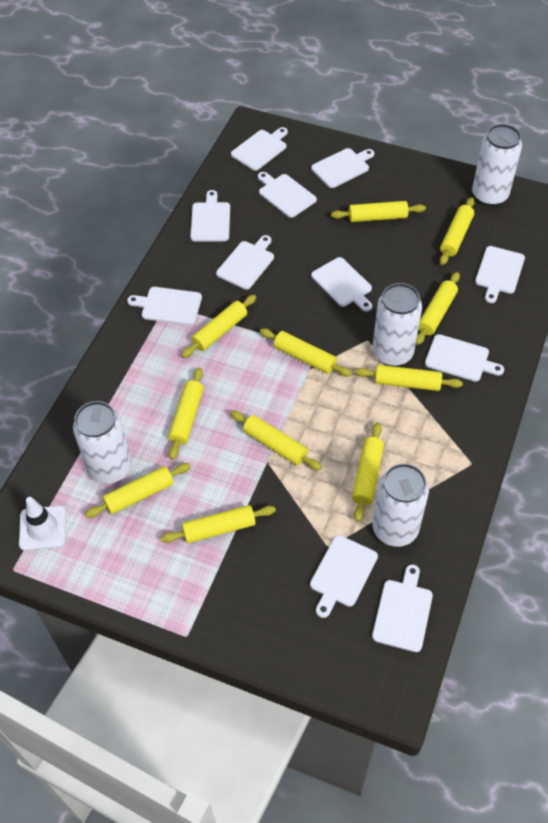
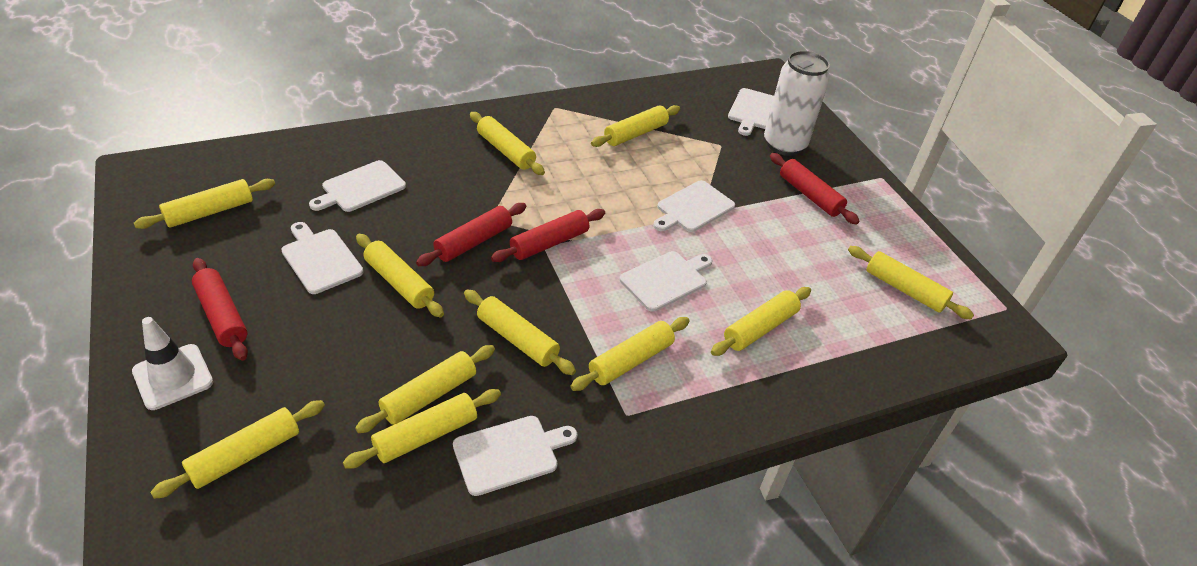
red rolling pin: none = 0 -> [192,258,248,361] [416,203,526,266] [491,209,605,262] [770,153,859,224] = 4
white can: [73,401,132,484] [372,283,422,367] [373,463,429,547] [472,124,522,206] = 4 -> [764,51,830,156] = 1
white cutting board: [127,287,202,325] [190,190,230,242] [216,235,274,290] [231,127,288,171] [258,172,317,218] [310,535,378,618] [311,148,374,188] [311,257,372,312] [372,564,433,652] [425,334,504,382] [475,246,525,303] = 11 -> [281,222,364,294] [309,160,406,212] [453,416,578,496] [619,251,712,312] [653,180,735,232] [728,88,774,136] = 6

